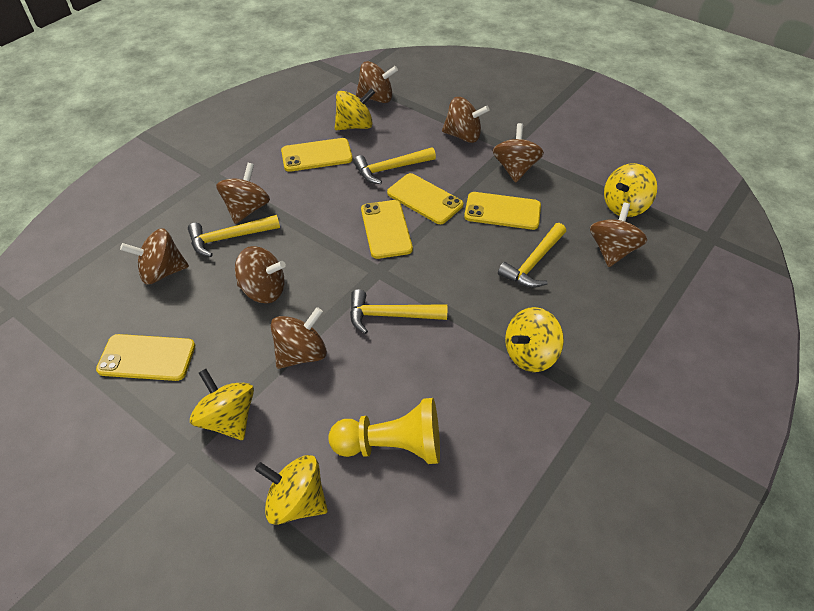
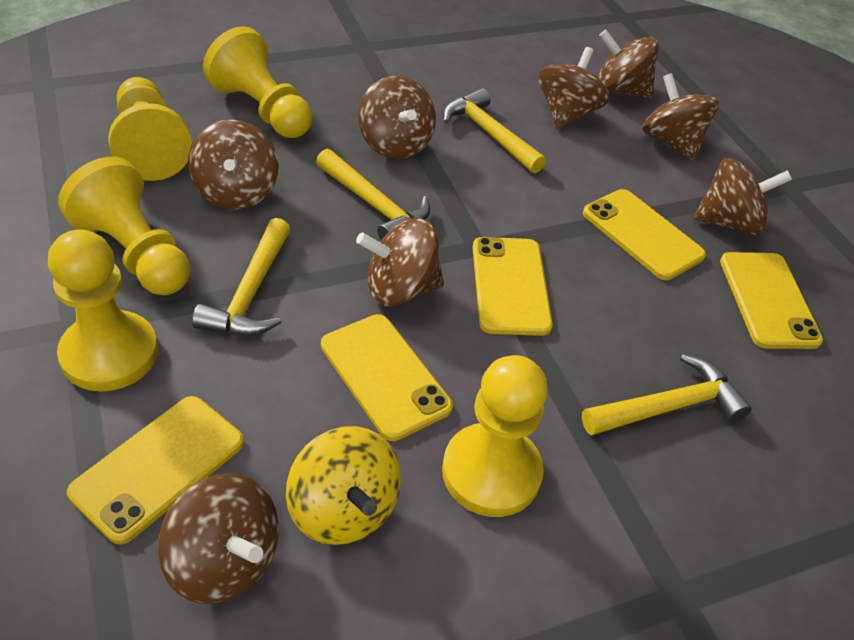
yellow pawn: [329,398,440,464] = 1 -> [48,229,158,391] [58,157,190,295] [108,77,192,181] [203,26,312,138] [442,355,548,517] = 5
yellow spinning top: [190,369,254,440] [255,455,328,525] [335,88,375,130] [505,307,564,372] [604,163,657,217] = 5 -> [286,426,401,545] = 1

